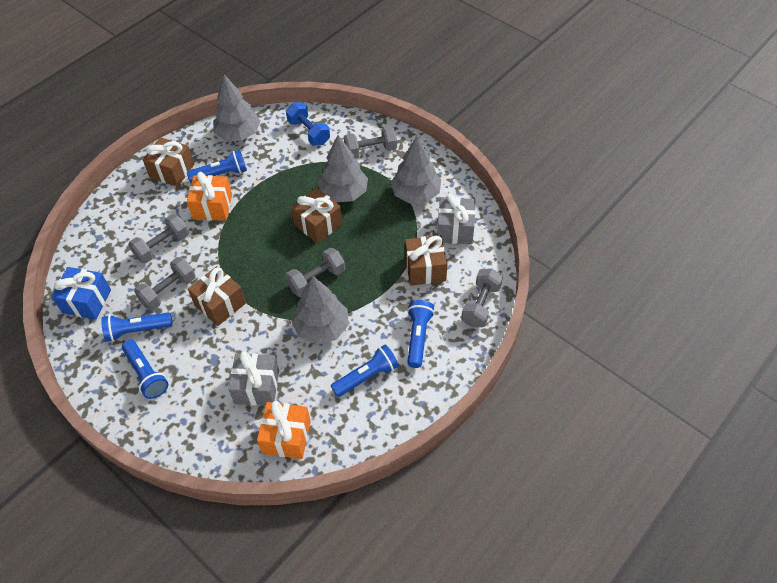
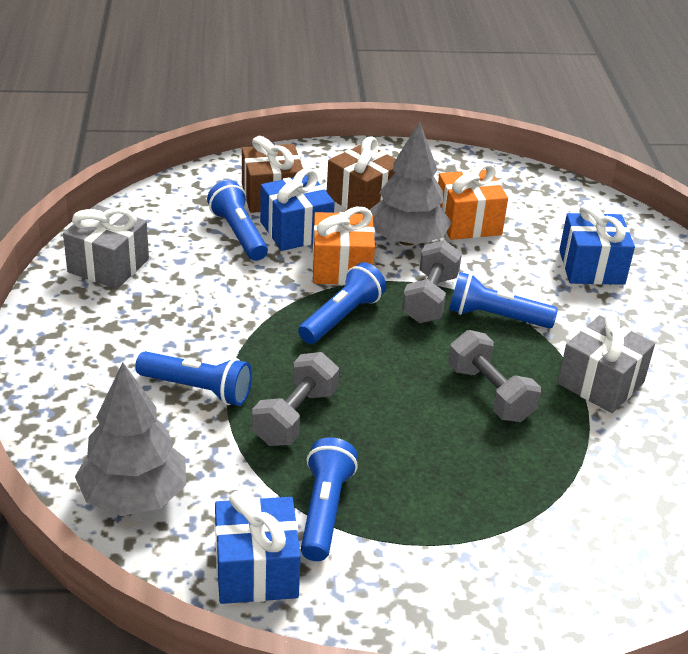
blue dumbbell: [286,103,330,146] = 1 -> none = 0
blue gift: [51,267,111,319] = 1 -> [215,491,301,604] [260,168,335,251] [559,203,635,285] = 3
brown gift: [143,137,194,187] [188,266,246,326] [291,188,342,243] [405,235,448,286] = 4 -> [242,136,303,213] [327,136,396,214] = 2
grey dumbbell: [128,214,189,263] [134,257,196,310] [285,248,345,297] [344,126,397,158] [461,268,503,327] = 5 -> [252,352,339,446] [402,240,462,323] [448,330,541,422] = 3
grey tree: [213,75,261,141] [292,276,348,344] [318,135,368,202] [391,136,441,203] = 4 -> [75,362,186,516] [370,122,452,246] = 2

